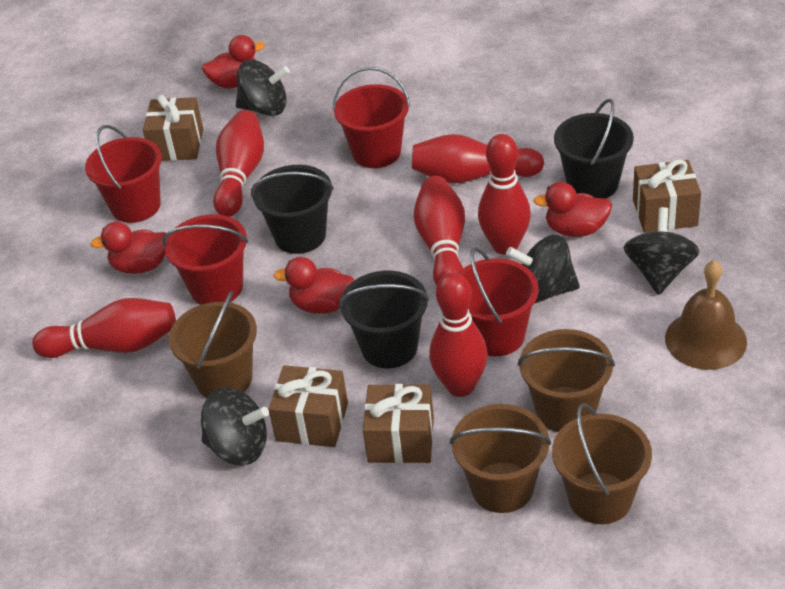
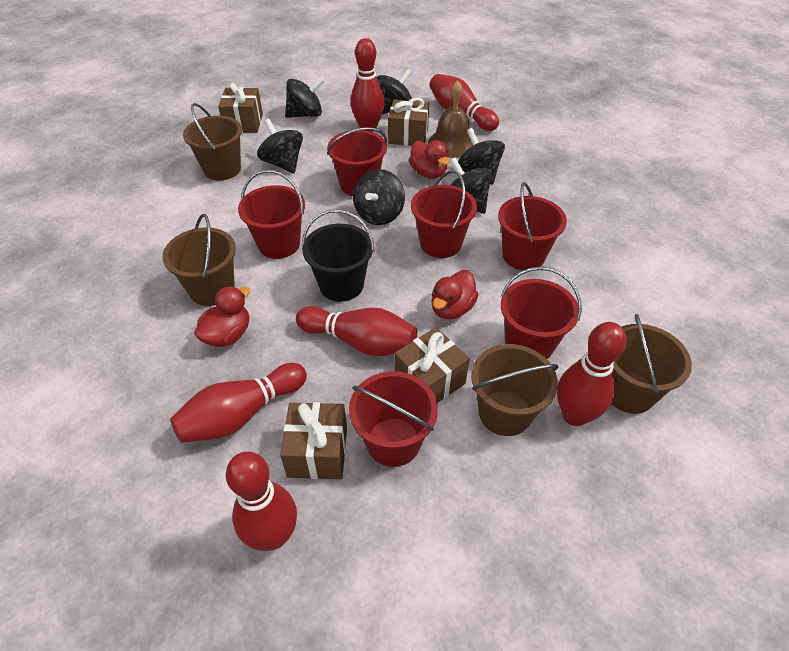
black bucket: [251,165,334,254] [339,271,429,368] [554,99,634,199] = 3 -> [302,209,375,302] = 1
black spinning top: [201,387,269,466] [236,60,290,116] [506,235,580,303] [623,207,700,295] = 4 -> [257,119,303,173] [285,77,325,118] [353,169,405,225] [377,69,412,114] [450,158,492,214] [458,128,505,185] = 6
red bucket: [85,125,162,223] [162,214,248,304] [333,67,410,168] [458,247,539,356] = 4 -> [238,170,305,259] [327,127,387,196] [349,371,438,467] [411,170,477,258] [498,182,567,270] [501,267,582,359] = 6
red duck: [90,222,167,274] [202,35,265,89] [273,257,354,314] [533,182,612,237] = 4 -> [194,286,250,347] [409,141,450,179] [431,270,479,319] = 3

